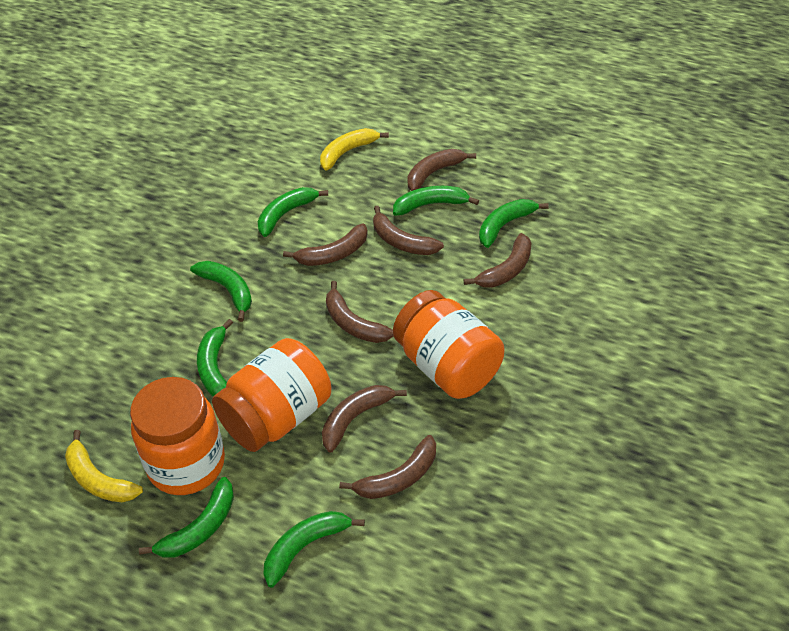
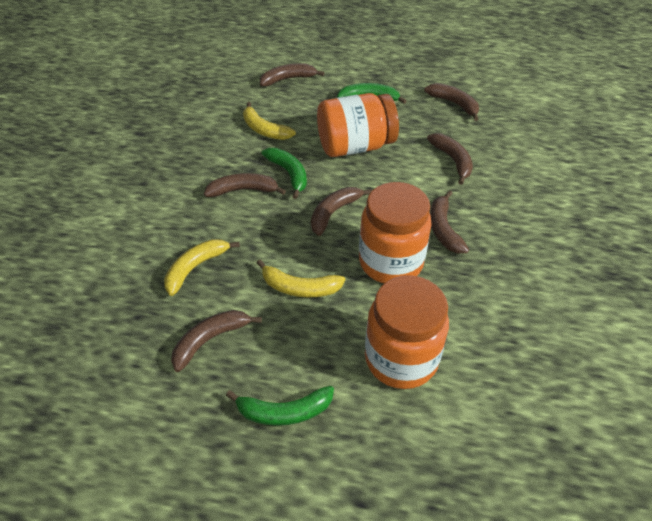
green banana: [139,477,234,558] [190,261,252,322] [197,319,233,397] [257,187,328,237] [264,511,365,588] [393,186,479,216] [479,199,549,248] = 7 -> [226,386,334,426] [262,148,307,199] [337,83,406,104] = 3
yellow banana: [65,430,143,502] [320,128,389,170] = 2 -> [164,239,240,296] [243,102,296,140] [257,260,345,297] = 3

